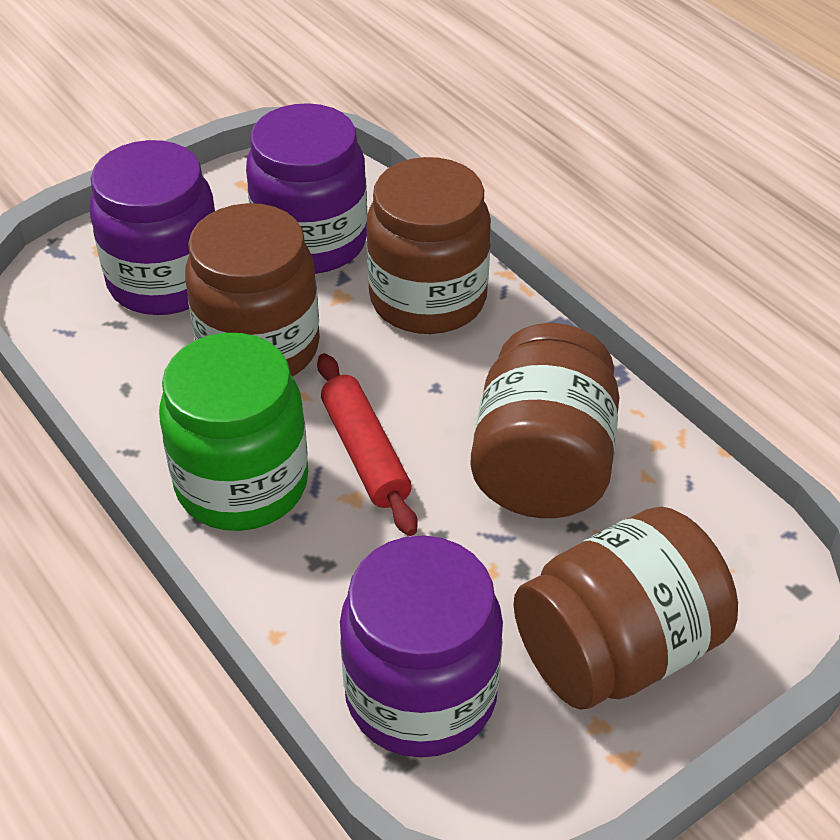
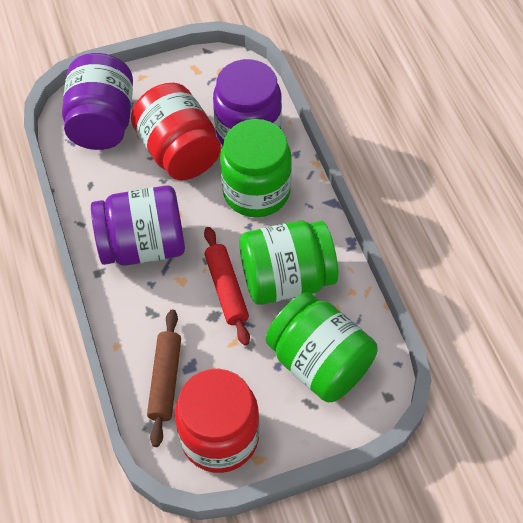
brown jar: [185,203,320,377] [366,157,491,334] [470,323,619,518] [513,507,738,710] = 4 -> none = 0
brown rolling pin: none = 0 -> [147,310,181,447] = 1
green jar: [159,333,308,531] = 1 -> [220,119,292,217] [239,221,338,305] [266,292,378,402] = 3
red jar: none = 0 -> [131,83,221,180] [175,368,259,473] = 2

